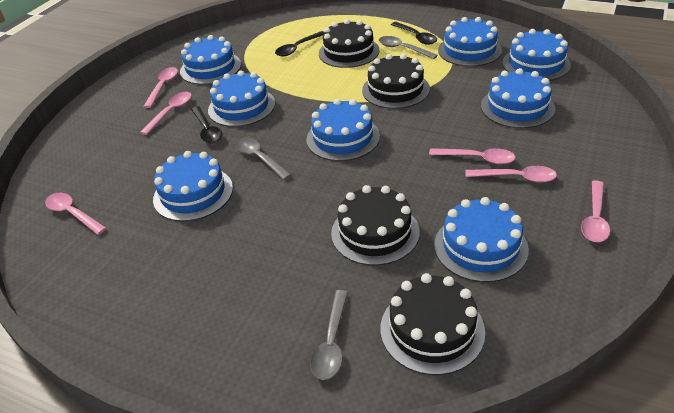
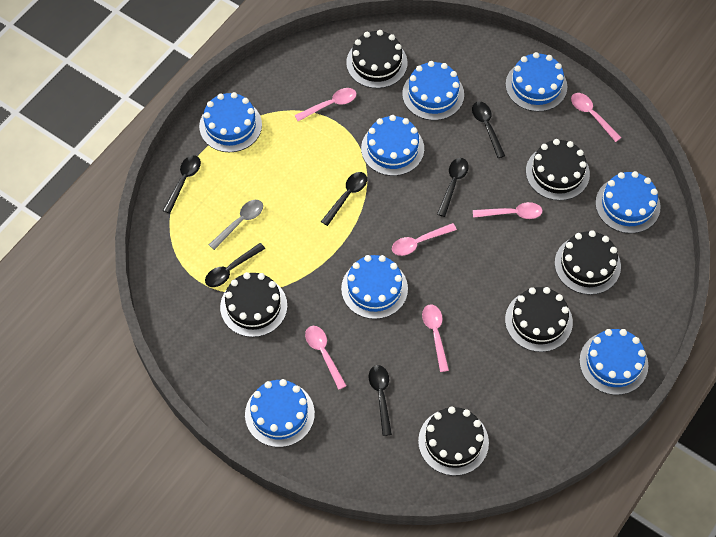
black cake: [319,19,379,68] [331,185,420,266] [362,54,430,109] [380,273,485,375] = 4 -> [220,272,287,337] [346,30,407,88] [418,406,489,476] [505,287,573,352] [526,139,590,201] [555,230,621,295] = 6
black spoon: [191,106,222,143] [275,31,324,56] [391,22,437,45] = 3 -> [162,155,201,214] [205,243,265,287] [321,172,367,226] [369,365,392,436] [437,158,469,217] [472,101,505,158] = 6
grey spoon: [235,137,291,180] [310,290,348,380] [379,36,438,59] = 3 -> [209,200,263,250] = 1

